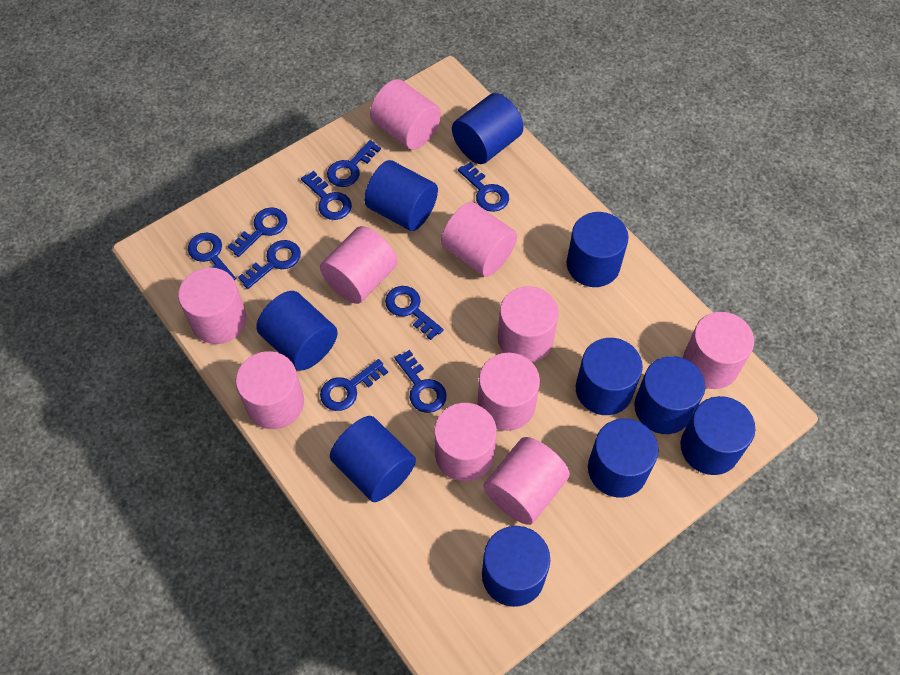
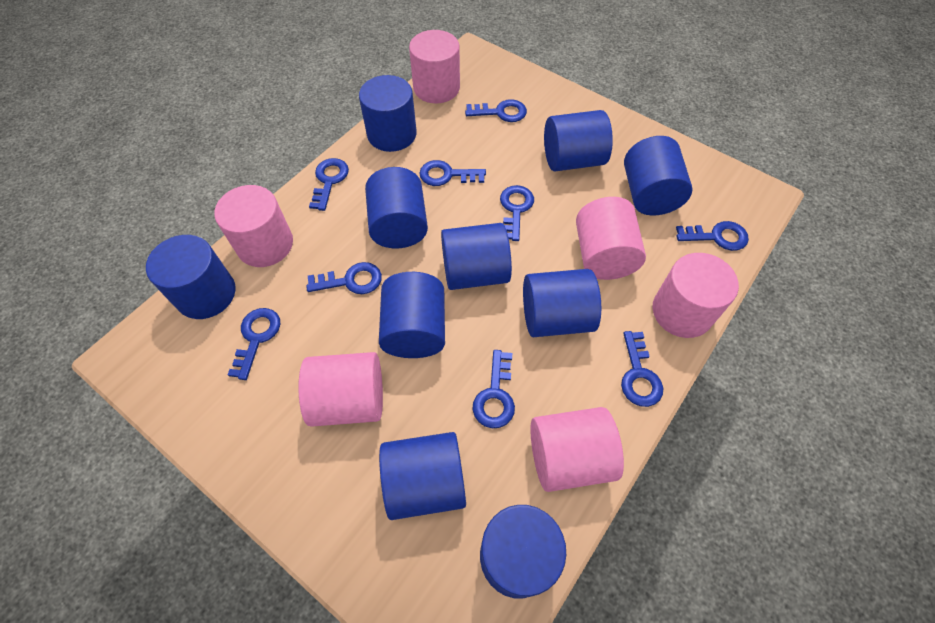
pink cylinder: [178,267,247,344] [236,351,304,429] [320,226,398,304] [370,79,441,150] [434,403,497,481] [441,202,517,277] [477,353,540,431] [484,437,570,525] [498,286,559,363] [683,312,754,389] = 10 -> [214,185,293,267] [298,352,383,427] [409,30,460,103] [530,407,624,492] [576,197,646,280] [653,253,739,338] = 6

